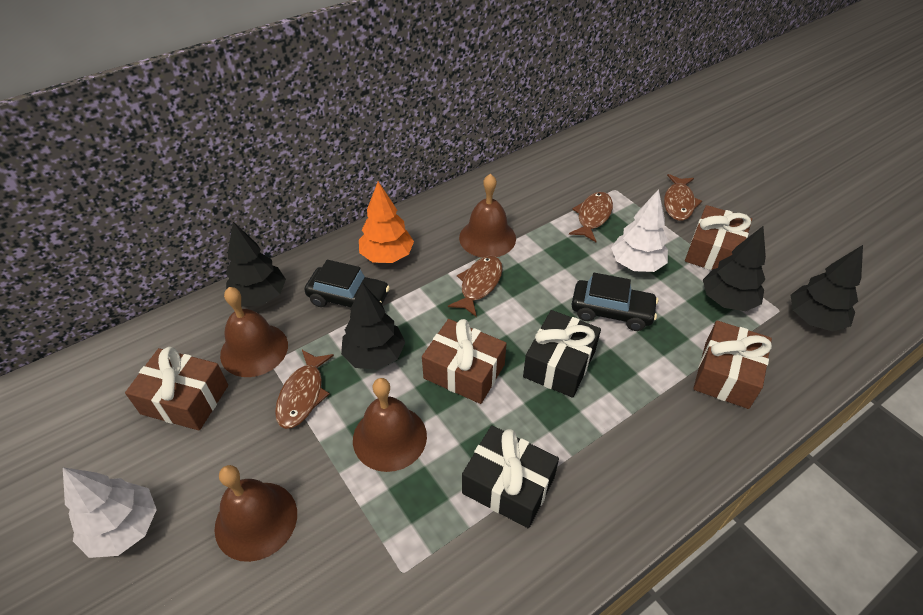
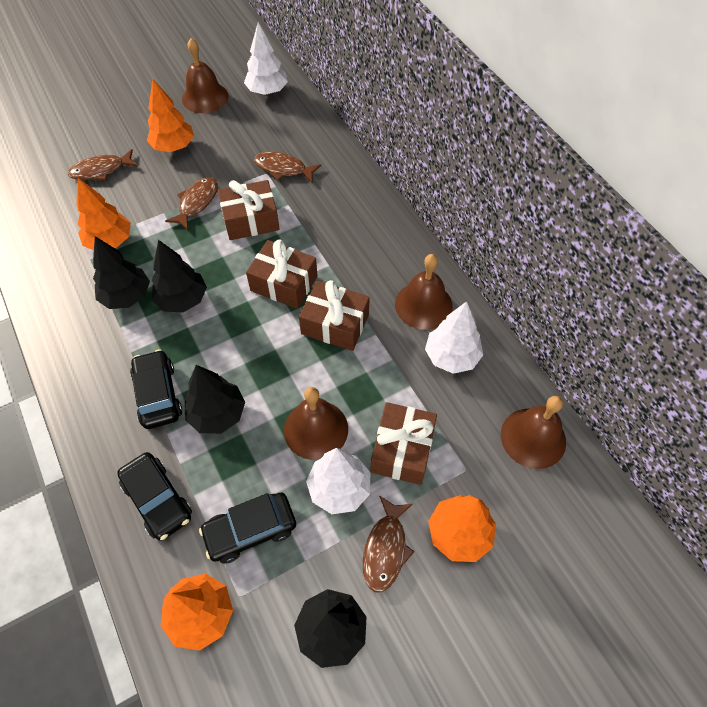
black car: [305,260,390,308] [571,273,658,331] = 2 -> [117,452,192,540] [130,349,182,429] [199,492,296,563] = 3
black gift: [462,425,559,528] [523,310,601,398] = 2 -> none = 0
orange tree: [359,181,414,263] = 1 -> [76,178,131,250] [147,79,194,152] [161,574,233,651] [428,495,496,562] = 4
white tree: [63,467,157,558] [611,189,668,272] = 2 -> [244,22,288,95] [306,448,370,514] [425,301,483,374] = 3

